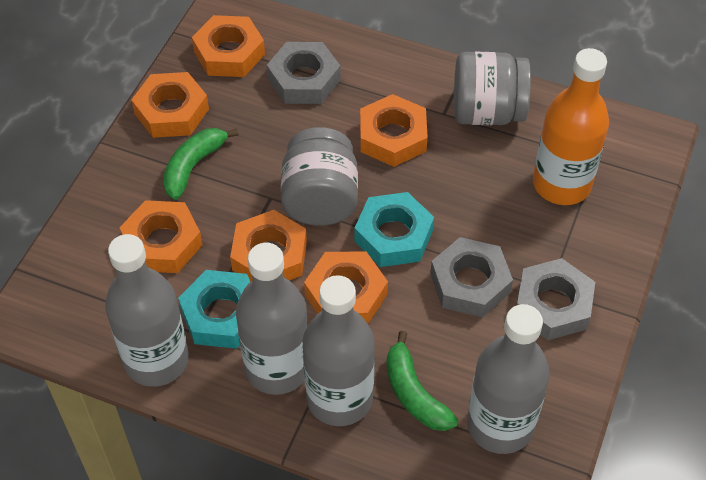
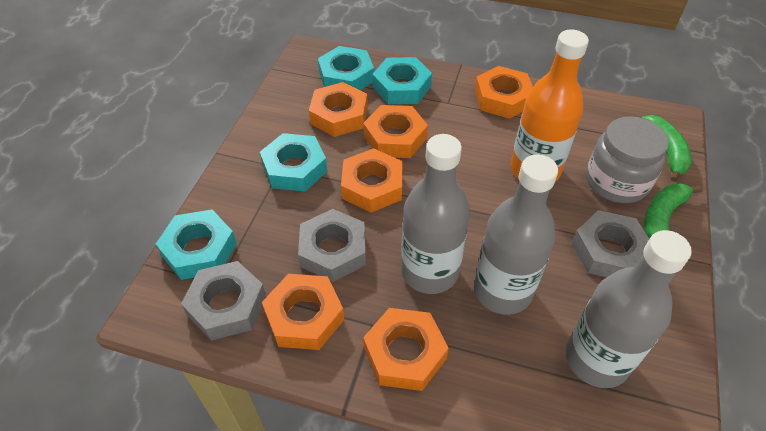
grey bottle: [105,234,189,387] [236,243,308,395] [303,275,375,426] [467,304,550,454] = 4 -> [401,134,470,294] [474,155,558,315] [566,230,692,388] = 3
grey jar: [281,127,358,226] [454,52,531,125] = 2 -> [586,116,669,203] = 1
turquoise nut: [178,270,250,349] [354,192,434,267] = 2 -> [156,209,237,280] [260,133,327,192] [318,46,374,90] [372,57,432,104] = 4

